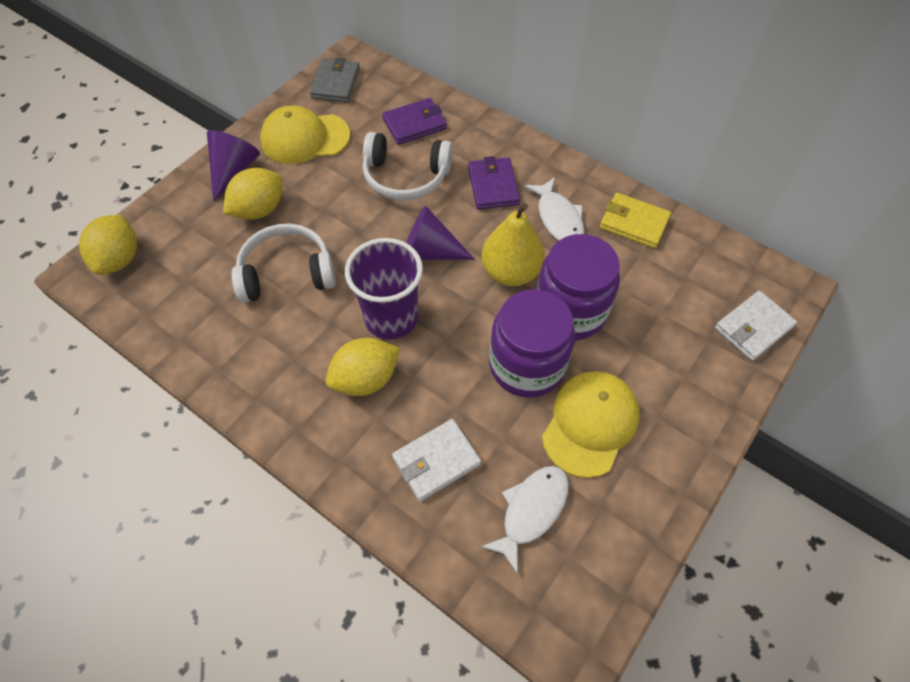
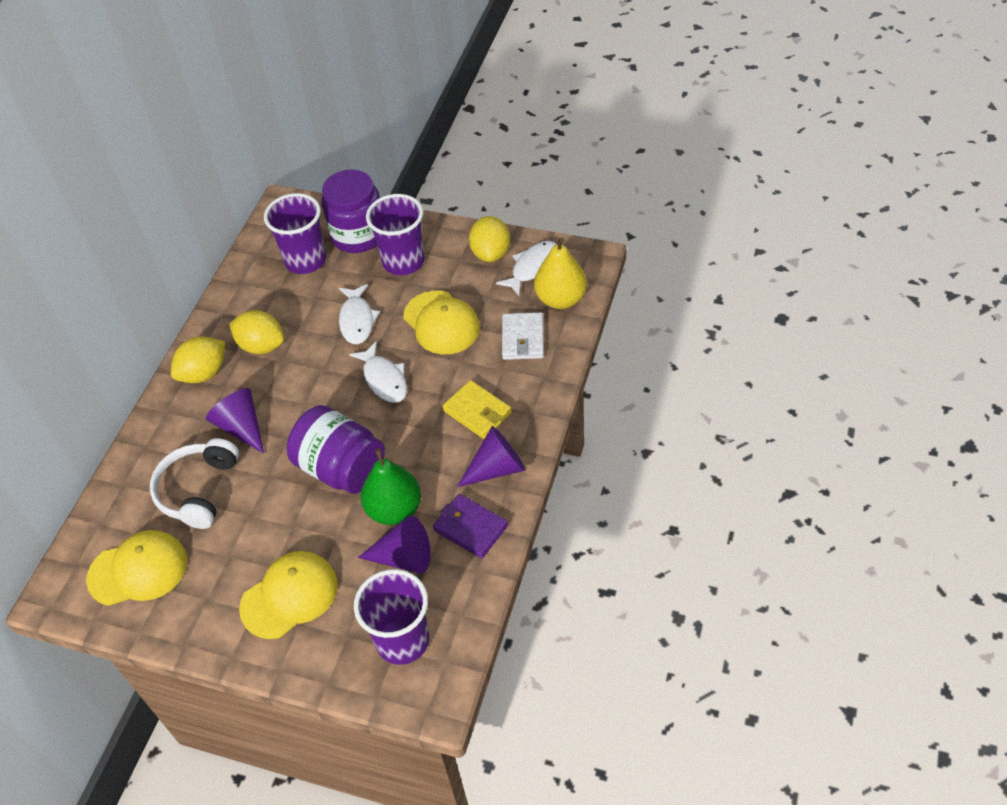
green pear: none = 0 -> [361,448,421,525] = 1
grey wallet: [309,57,360,103] = 1 -> none = 0
purple cone: [207,130,260,202] [406,206,475,260] = 2 -> [206,388,264,454] [358,516,431,574] [457,426,526,487] = 3
purple cup: [345,238,423,339] = 1 -> [264,193,326,274] [354,569,429,665] [366,194,424,275] = 3
purple wallet: [382,98,447,145] [468,156,520,210] = 2 -> [433,494,508,559] = 1
white fish: [480,466,569,574] [525,177,584,241] = 2 -> [339,284,380,344] [349,341,407,403] [496,241,556,297] = 3
white headphones: [231,224,336,303] [363,132,453,201] = 2 -> [150,438,239,529] = 1
white wallet: [392,419,481,501] [715,291,797,361] = 2 -> [502,312,544,360] = 1
yellow cap: [260,105,350,164] [542,371,640,478] = 2 -> [86,530,187,606] [239,551,338,639] [403,291,480,354] = 3

